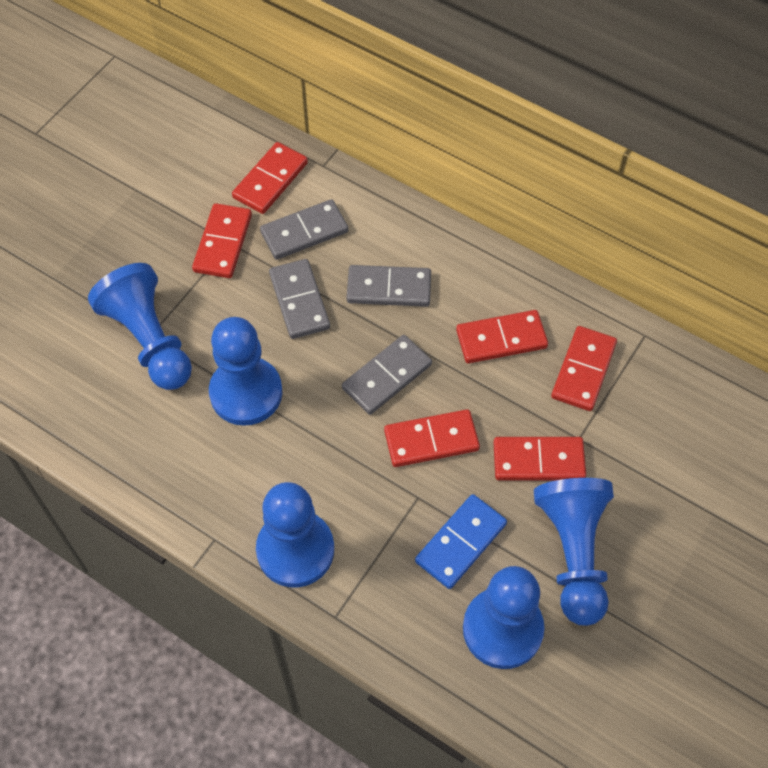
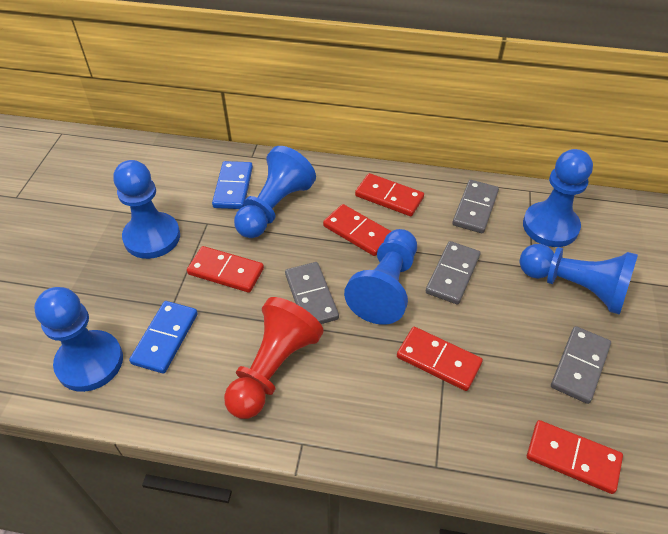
blue domino: [415,494,507,589] = 1 -> [129,301,198,374] [212,161,253,209] = 2
blue pawn: [88,263,192,390] [209,317,282,426] [256,482,334,587] [463,566,545,669] [534,478,614,626] = 5 -> [34,287,123,392] [113,160,180,259] [234,146,316,238] [344,229,417,325] [520,244,638,315] [523,149,593,247] = 6
red domino: [192,203,252,278] [232,142,308,214] [384,409,480,467] [456,310,548,363] [493,437,586,480] [551,326,617,411] = 6 -> [187,246,264,293] [323,204,391,256] [355,173,424,216] [397,327,483,391] [527,420,623,494] = 5
red pawn: none = 0 -> [224,297,324,419] = 1

